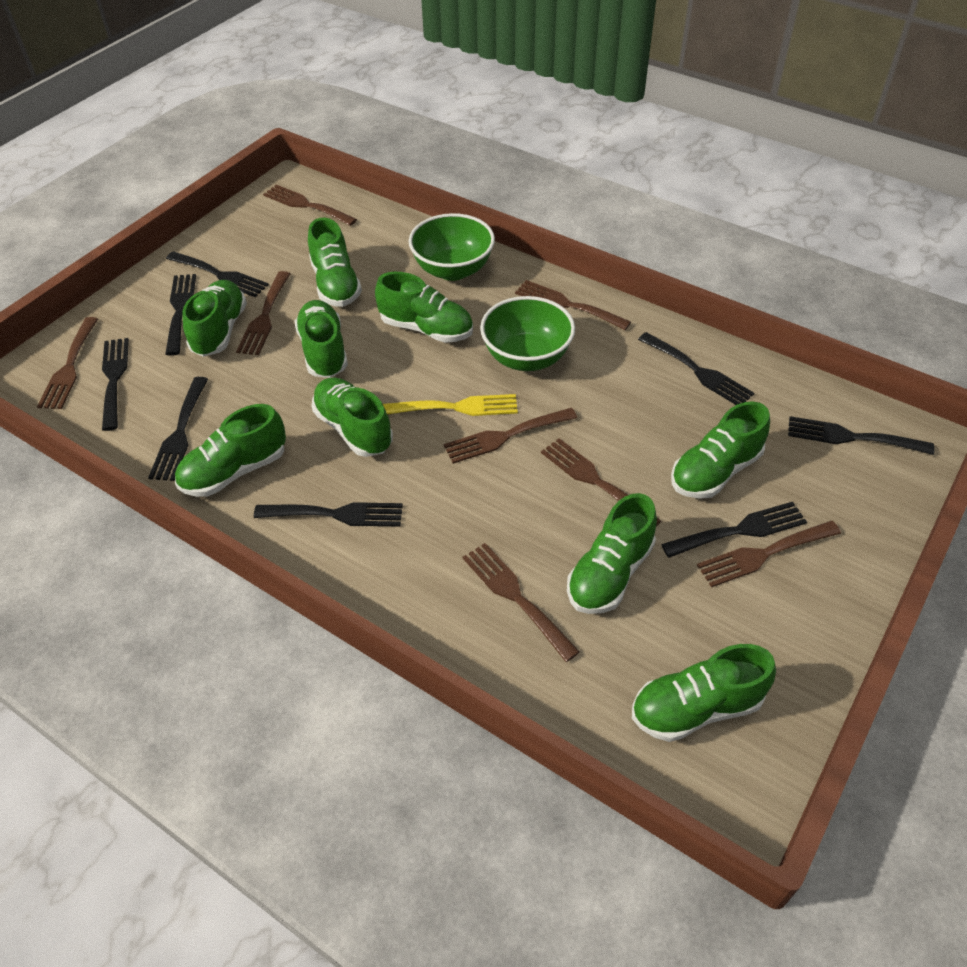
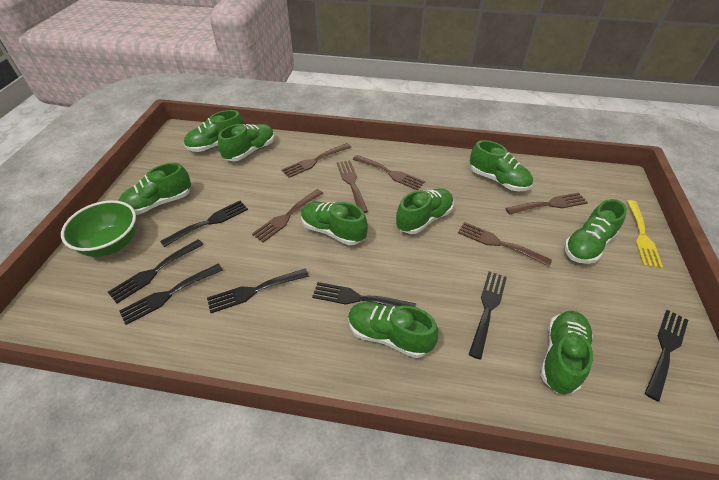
black fork: [102,338,129,431] [148,377,208,481] [165,274,196,356] [166,251,269,297] [254,502,403,527] [638,332,754,405] [661,502,807,558] [788,416,935,455] = 8 -> [108,239,204,303] [119,263,223,325] [160,201,248,247] [207,268,309,313] [312,282,416,307] [468,272,507,359] [645,310,688,402] = 7
brown fork: [37,317,98,409] [236,271,290,355] [263,185,357,226] [444,408,577,464] [462,543,580,662] [515,280,631,330] [541,438,661,527] [697,521,841,587] = 8 -> [252,189,323,243] [282,143,351,178] [337,160,368,213] [353,155,425,191] [458,222,552,267] [505,193,588,215] = 6
green bowl: [409,213,495,281] [480,296,575,371] = 2 -> [61,200,136,257] = 1

